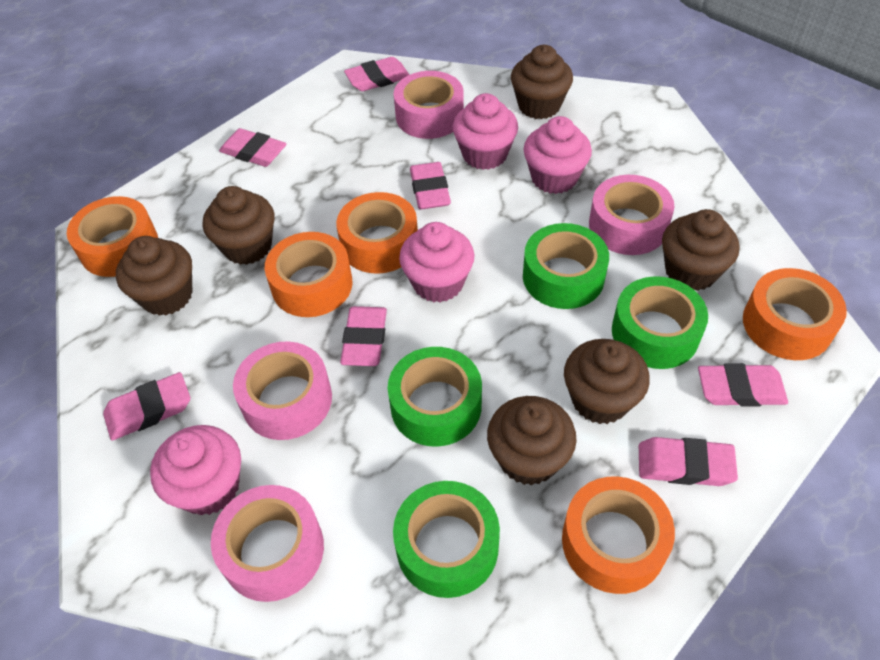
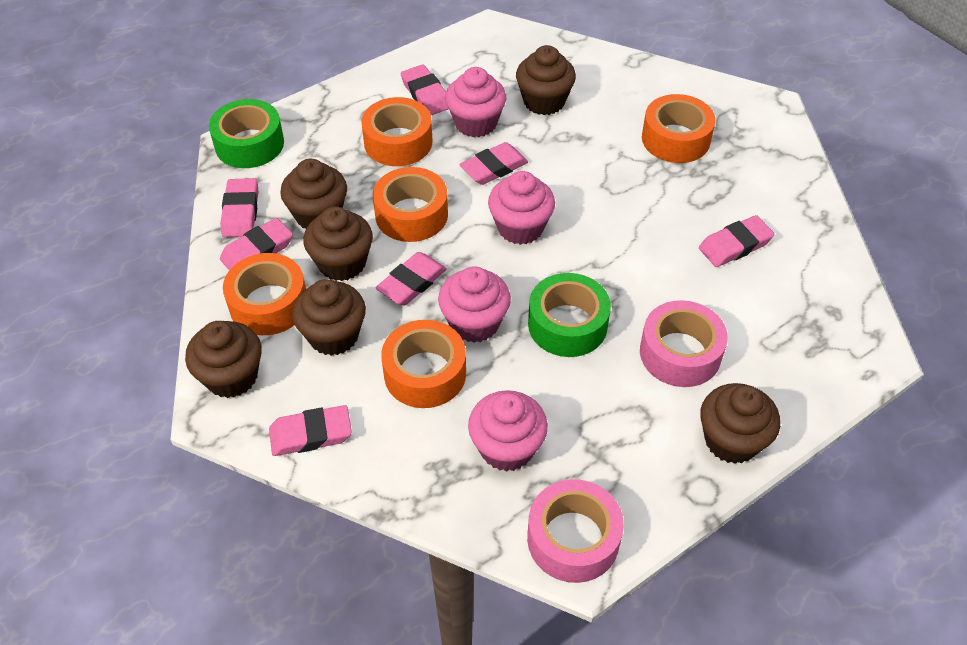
green tape: [388,347,482,447] [393,481,500,598] [523,223,609,309] [612,276,708,369] = 4 -> [209,99,284,168] [528,273,611,357] = 2
pink tape: [211,485,324,602] [233,342,332,440] [394,71,464,139] [589,175,674,255] = 4 -> [527,479,624,583] [640,300,728,387] = 2

